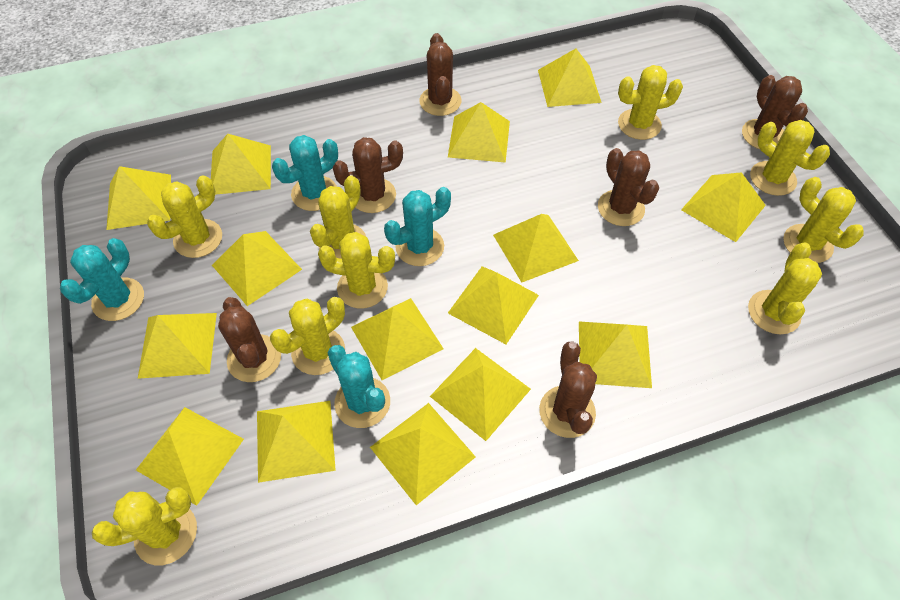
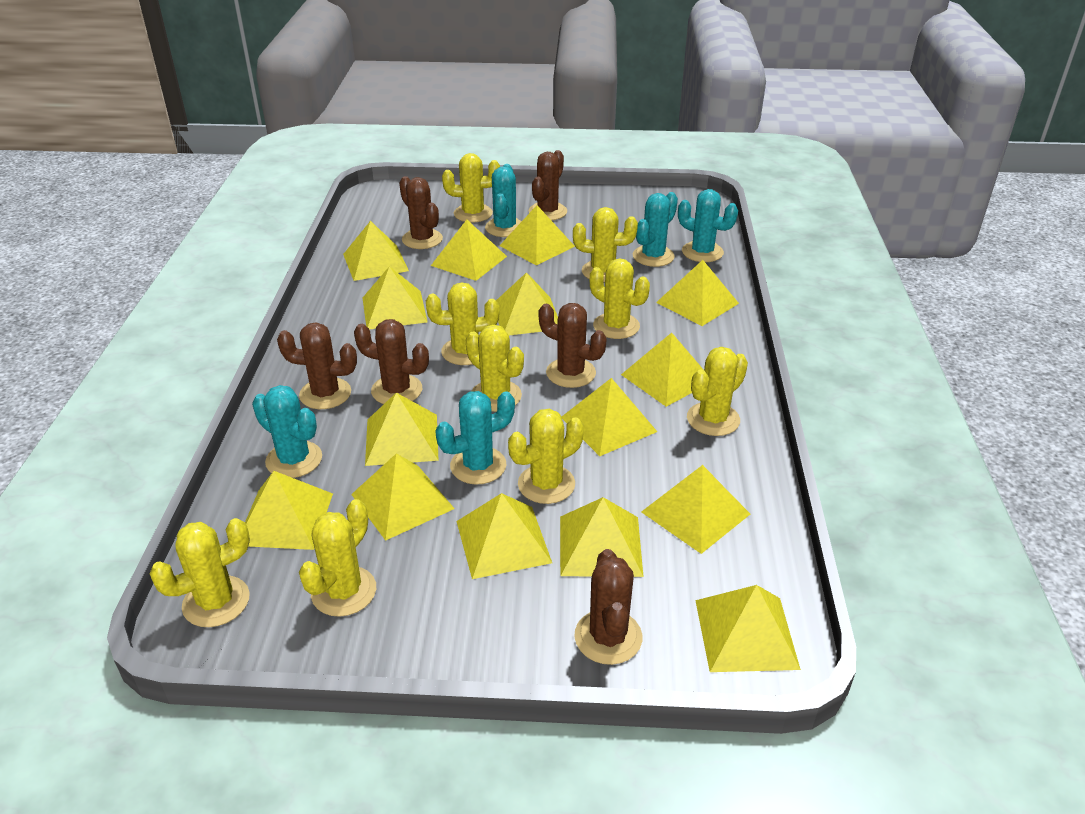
turquoise cactus: [60,238,144,321] [272,135,338,211] [328,345,390,428] [384,187,451,266] = 4 -> [252,385,322,478] [435,391,515,485] [485,164,522,237] [633,192,678,267] [678,189,738,262] = 5

